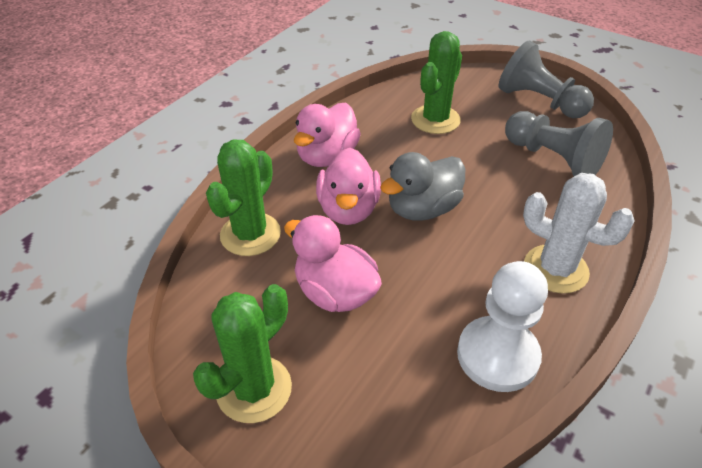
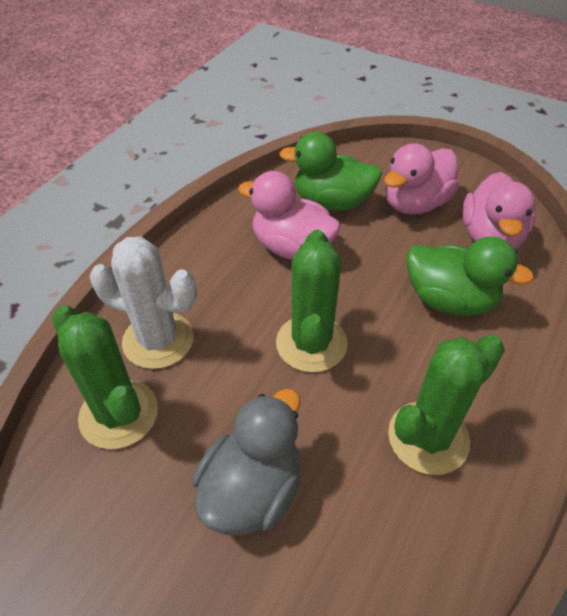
green duck: none = 0 -> [279,132,382,211] [406,237,534,316] = 2
grey pawn: [498,40,594,118] [505,111,613,176] = 2 -> none = 0
white pawn: [457,261,548,392] = 1 -> none = 0

